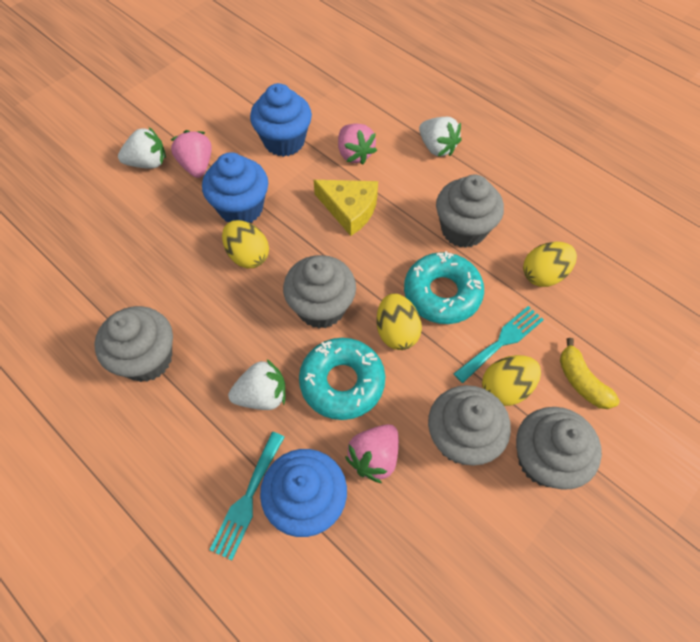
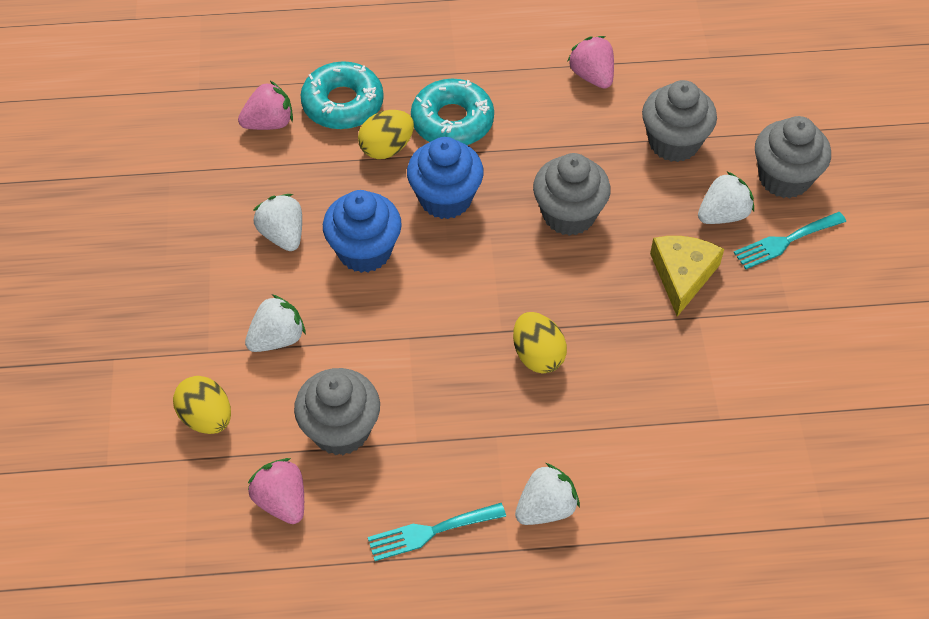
blue cupcake: [202,152,268,223] [250,83,312,157] [260,449,347,537] = 3 -> [323,190,402,273] [407,137,484,219] = 2
grey cupcake: [94,306,173,382] [283,255,356,328] [428,385,511,466] [436,174,504,248] [516,407,602,490] = 5 -> [294,368,380,455] [533,153,611,236] [642,80,717,162] [755,116,831,198] = 4
white strawberry: [118,127,166,169] [228,359,285,410] [419,117,462,156] = 3 -> [245,294,306,352] [254,194,302,251] [515,463,580,525] [698,172,754,224] = 4
yellow banana: [560,338,620,409] = 1 -> none = 0
yellow egg: [222,220,269,268] [376,293,422,350] [482,355,541,406] [523,242,577,287] = 4 -> [173,376,231,434] [358,110,414,159] [513,312,567,373] = 3

